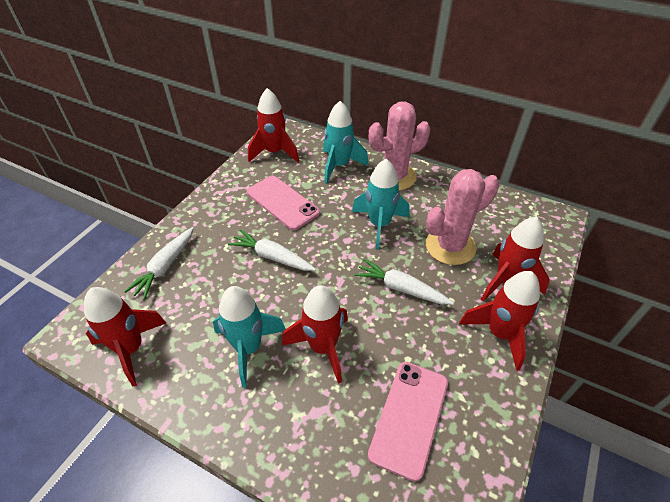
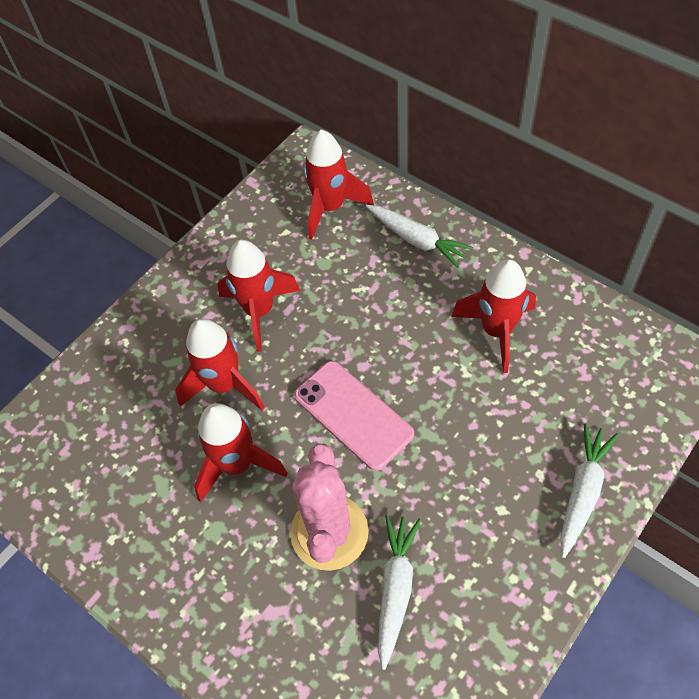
pink cactus: [369,102,431,190] [426,169,499,265] = 2 -> [290,444,369,571] = 1
pink phone: [247,176,320,230] [368,362,448,481] = 2 -> [294,361,414,471] = 1
turquoise rocket: [213,286,285,387] [323,101,369,184] [352,159,410,250] = 3 -> none = 0

